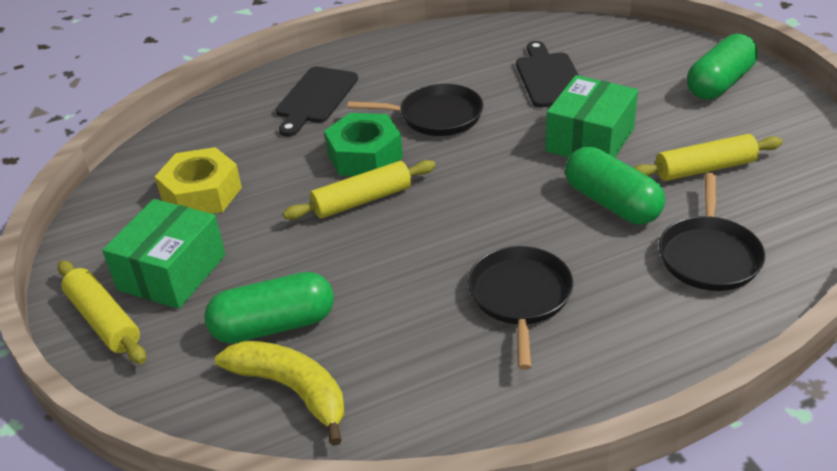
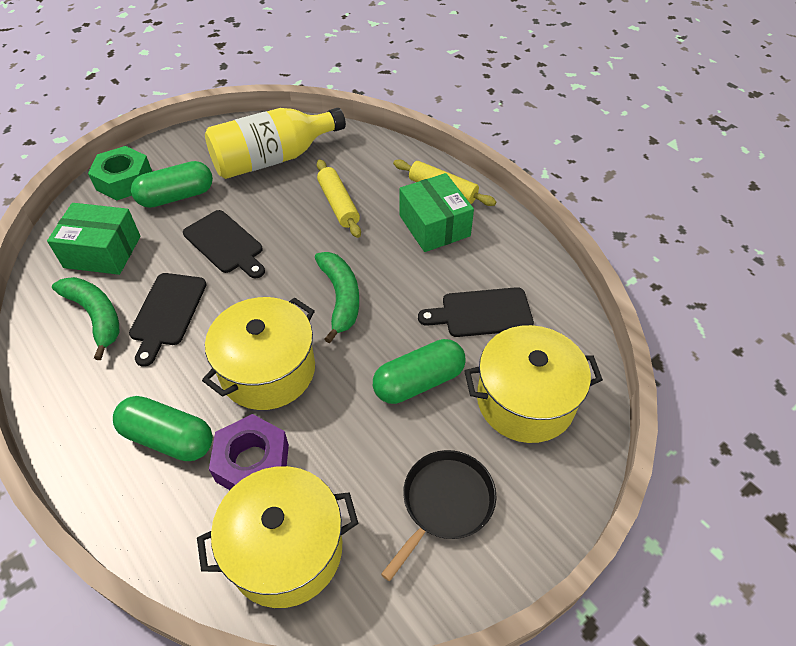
black cutting board: [276,67,358,137] [516,41,579,108] = 2 -> [129,273,207,367] [183,210,265,279] [418,287,534,337] = 3
black pan: [348,84,483,136] [468,246,573,370] [659,173,765,291] = 3 -> [381,450,496,581] = 1
green banana: none = 0 -> [52,277,119,360] [315,252,359,343] = 2
purple nut: none = 0 -> [209,414,289,490] = 1
yellow banana: [215,341,345,446] = 1 -> none = 0
yellow bottle: none = 0 -> [205,108,346,179] = 1
yellow nut: [155,147,242,214] = 1 -> none = 0
yellow pot: none = 0 -> [197,466,358,608] [202,297,315,410] [464,325,603,443] = 3
yellow rolling pin: [58,260,146,364] [283,160,436,220] [634,134,783,181] = 3 -> [317,159,361,238] [393,159,496,206] = 2

